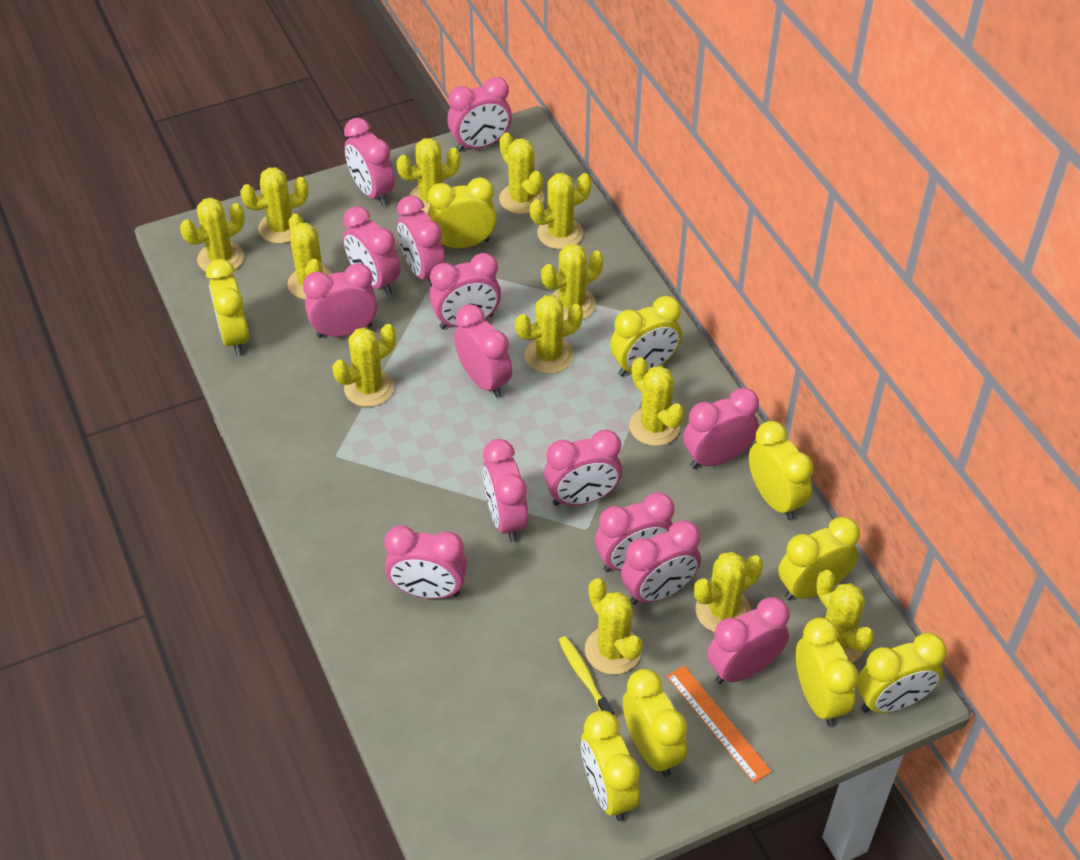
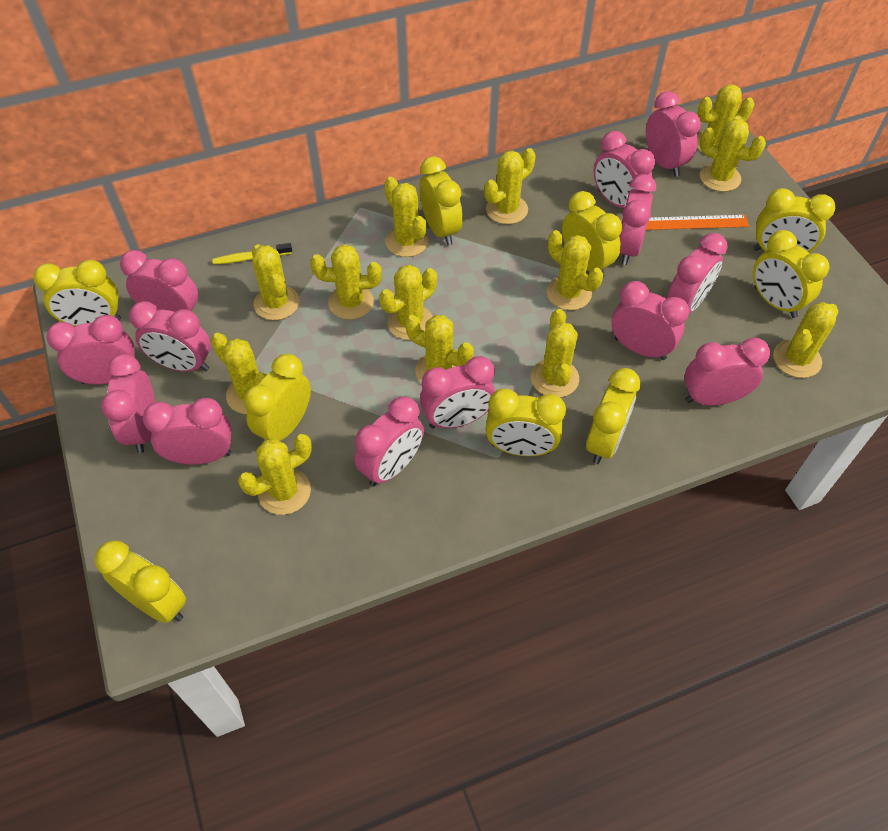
pink clock: [303,263,377,338] [343,206,400,295] [344,118,395,206] [384,525,467,599] [397,195,445,286] [430,253,501,329] [447,77,512,152] [454,304,512,398] [483,439,528,542] [544,430,622,506] [595,492,674,572] [621,520,701,605] [683,388,759,469] [707,597,790,684] = 14 -> [47,315,135,384] [101,354,155,453] [120,250,198,312] [129,301,211,372] [143,398,231,465] [354,396,424,487] [420,356,495,429] [594,131,655,208] [611,281,689,360] [619,174,656,265] [646,91,701,177] [667,233,728,313] [685,338,770,406] = 13

